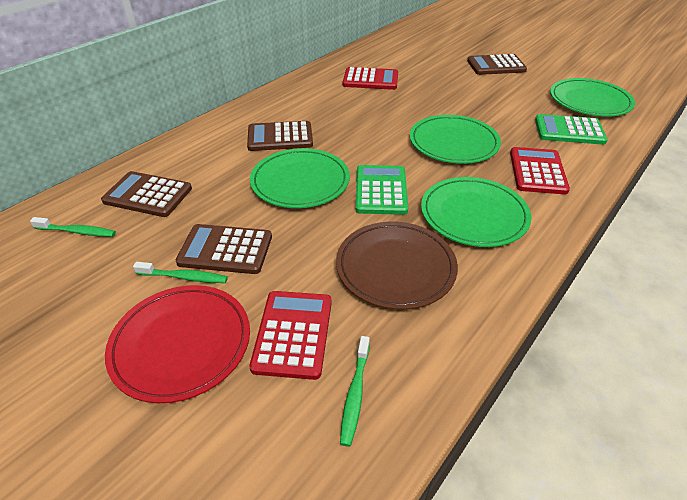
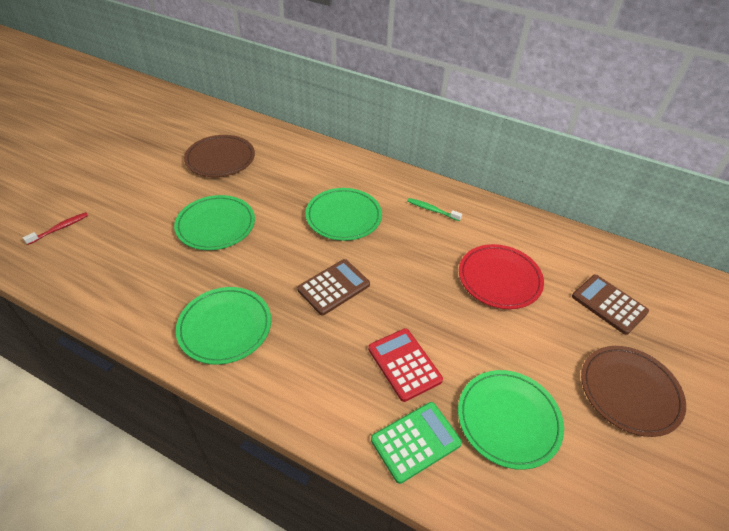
brown calculator: [101,171,192,217] [176,224,272,274] [247,121,313,151] [467,54,527,75] = 4 -> [297,259,370,315] [572,275,649,335] = 2
brown plate: [336,222,458,310] = 1 -> [184,135,255,177] [581,346,686,437] = 2
green calculator: [356,165,408,215] [535,114,608,145] = 2 -> [371,402,462,484] = 1
green toothbrush: [30,217,116,237] [133,262,228,283] [340,336,370,447] = 3 -> [407,198,462,221] = 1
red calculator: [249,291,332,380] [343,67,398,90] [510,147,570,195] = 3 -> [368,328,443,402] = 1
red toothbrush: none = 0 -> [23,212,88,245] = 1

